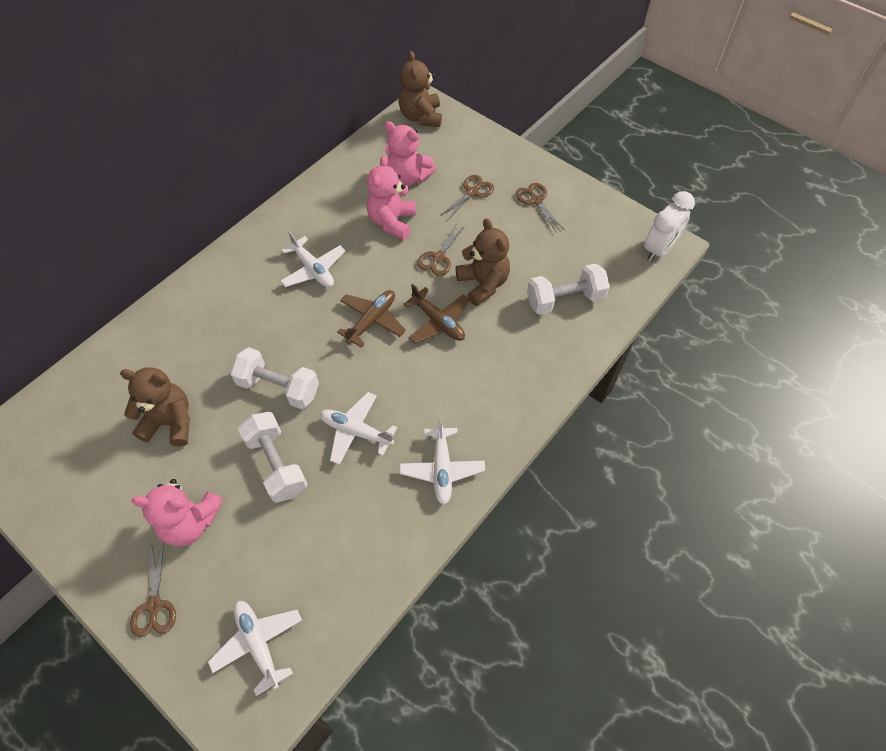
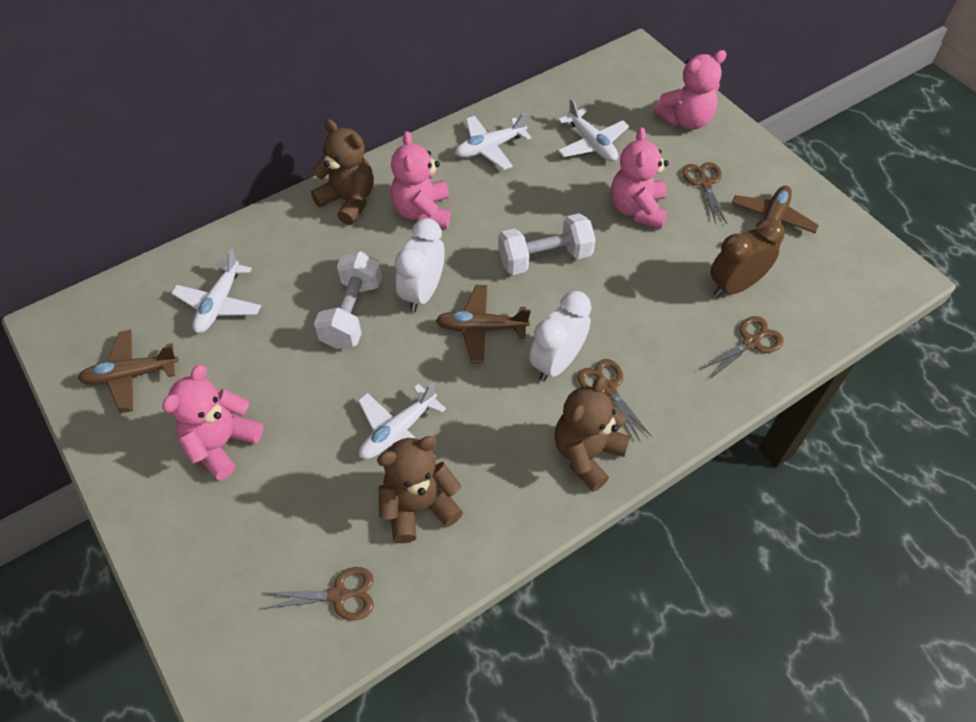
brown clock: none = 0 -> [710,218,785,297] = 1
brown plane: [337,290,406,348] [404,284,470,344] = 2 -> [78,330,179,413] [436,285,531,363] [732,186,819,247] = 3
pink teddy bear: [131,479,223,546] [366,155,416,240] [385,121,436,186] = 3 -> [162,365,264,480] [391,131,451,229] [611,127,669,229] [654,50,727,130] = 4
white clock: [644,191,695,262] = 1 -> [395,218,444,312] [530,291,591,382] = 2
white dumbbell: [230,347,319,409] [238,412,308,503] [527,263,610,315] = 3 -> [314,251,382,349] [498,213,596,275] = 2

